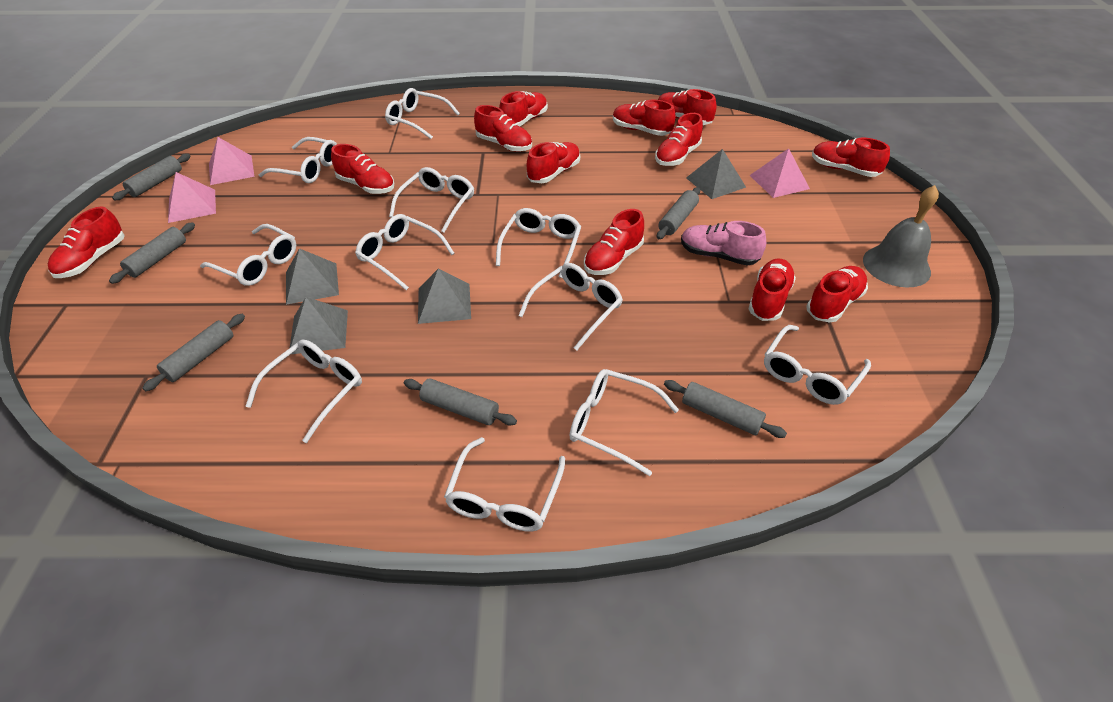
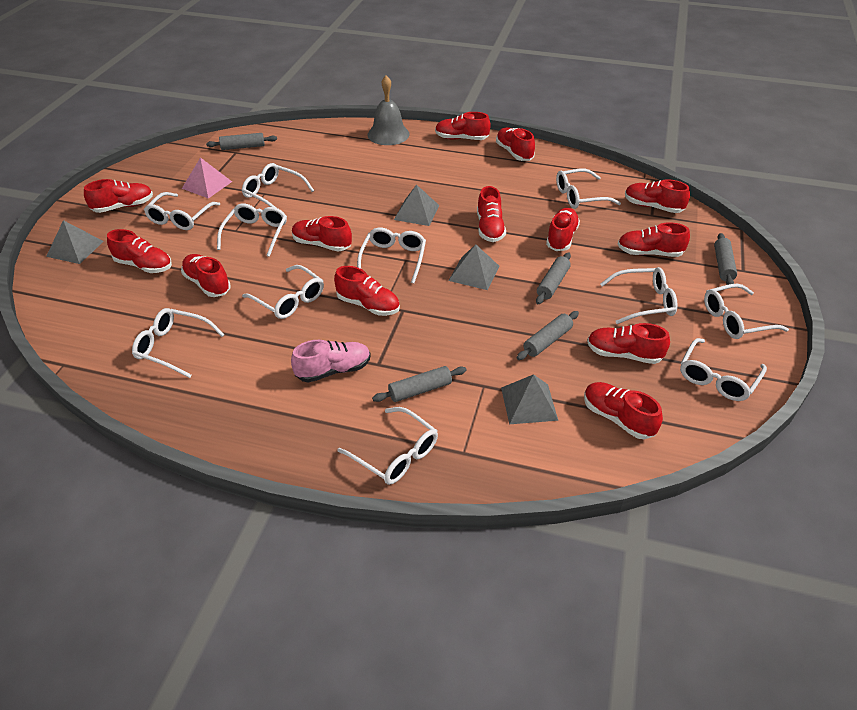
grey rolling pin: [109,222,195,284] [112,154,190,200] [142,314,245,391] [404,378,517,425] [657,187,700,239] [664,380,787,438] = 6 -> [206,133,277,150] [372,366,466,402] [517,311,579,360] [536,252,571,304] [714,233,737,285] = 5
pink pyramid: [168,172,216,223] [209,137,255,185] [750,148,810,198] = 3 -> [182,157,232,199] = 1
red shoe: [48,207,125,278] [331,144,394,194] [474,105,532,152] [499,91,548,127] [526,142,580,183] [584,209,644,275] [613,100,676,136] [655,113,703,166] [658,89,717,125] [748,258,796,321] [806,266,868,322] [812,138,890,177] = 12 -> [84,179,153,213] [107,229,172,273] [181,254,231,297] [292,216,352,251] [334,266,400,316] [435,112,491,140] [477,186,506,242] [496,127,535,161] [546,208,580,251] [584,382,663,439] [587,323,670,364] [617,222,690,257] [625,179,690,213] = 13

